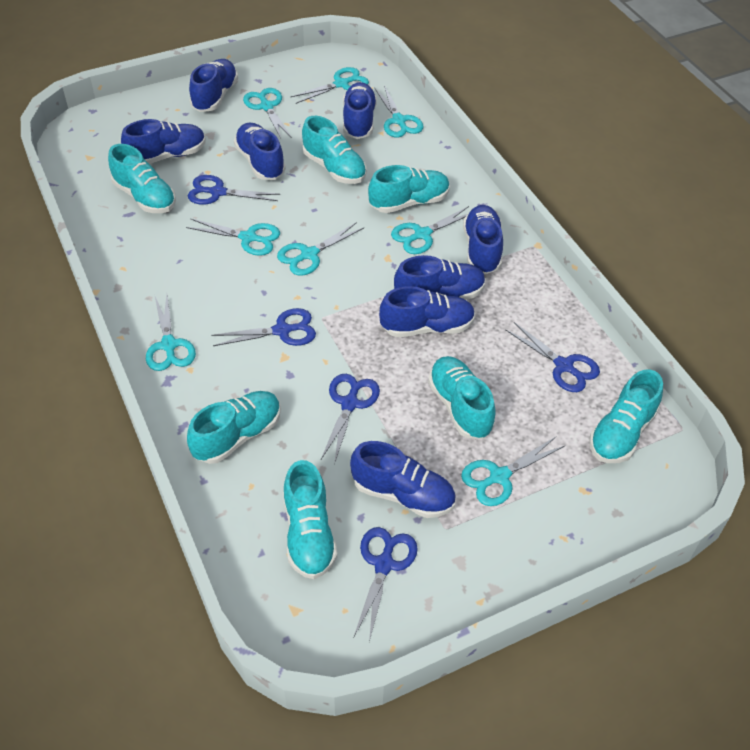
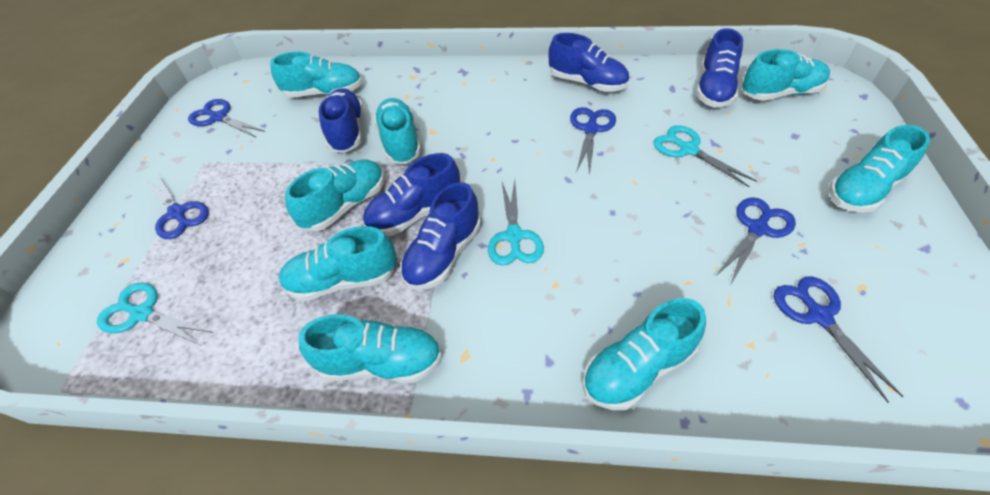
blue shoe: [121,119,206,164] [189,59,238,112] [234,123,286,180] [343,82,377,139] [350,441,456,518] [379,286,475,337] [394,255,486,300] [463,205,503,274] = 8 -> [318,88,363,153] [363,153,460,236] [400,182,481,290] [548,33,629,92] [696,28,743,107] = 5
turquoise scissors: [146,294,196,371] [186,218,280,256] [243,88,292,138] [277,222,364,276] [291,67,369,104] [375,85,423,137] [391,206,469,254] [461,437,566,506] = 8 -> [97,282,213,345] [488,180,544,265] [654,125,757,187] = 3
turquoise shoe: [108,144,176,213] [187,391,281,464] [283,460,337,579] [302,116,367,184] [368,165,450,213] [428,356,496,439] [590,370,663,463] = 7 -> [270,52,362,98] [279,226,397,301] [285,160,384,231] [299,314,442,383] [374,98,421,164] [583,298,706,410] [742,49,830,101] [829,125,930,212] = 8

